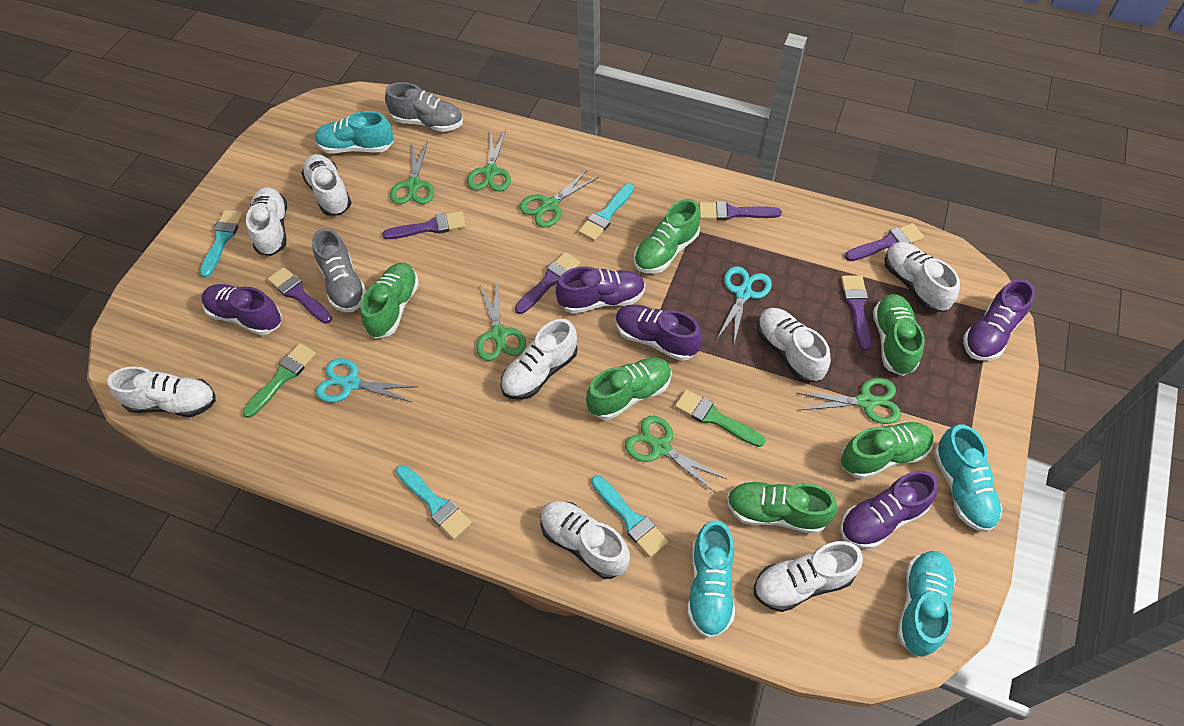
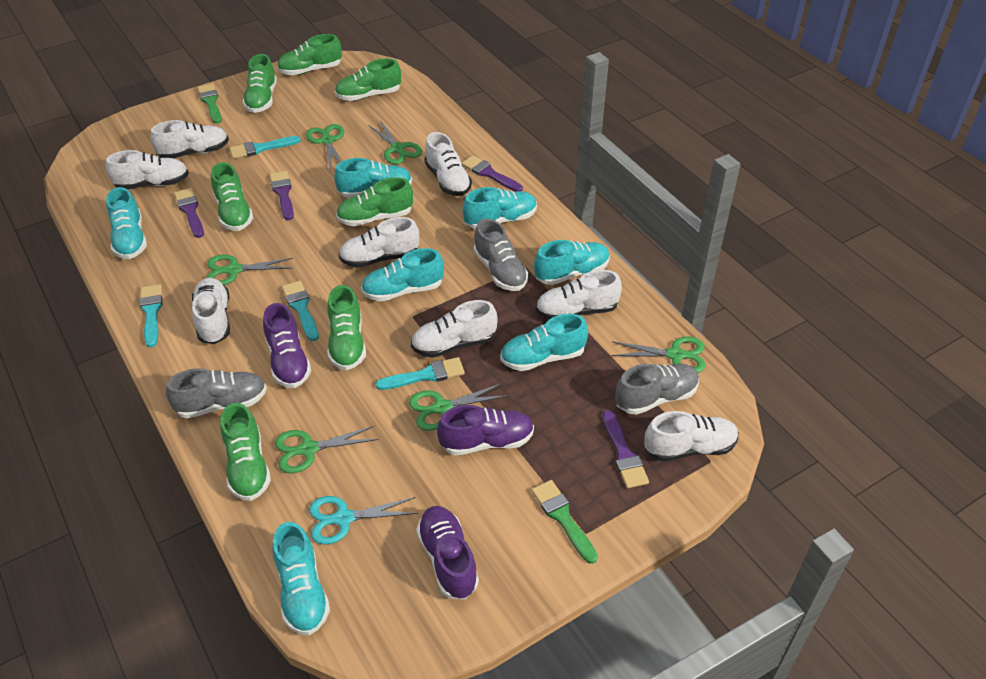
green shoe: [360,263,419,339] [586,358,672,420] [634,199,701,273] [727,481,838,534] [841,421,934,479] [873,294,925,376] = 6 -> [211,162,253,231] [220,403,271,501] [242,54,277,113] [277,34,342,75] [327,285,366,370] [335,58,401,101] [336,177,413,226] = 7
grey shoe: [312,228,366,312] [385,82,463,132] = 2 -> [166,369,267,418] [474,218,528,291] [615,364,699,415] = 3
purple brush: [268,267,332,324] [382,211,466,239] [515,252,580,314] [699,201,782,220] [841,275,872,351] [845,223,924,261] = 6 -> [174,188,204,238] [270,171,294,220] [462,155,523,191] [602,410,649,488] = 4
purple shoe: [202,284,282,335] [556,266,645,314] [615,304,702,361] [840,471,938,549] [963,279,1035,361] = 5 -> [263,303,311,388] [416,506,479,599] [437,405,534,455] = 3
turquoise scissors: [316,358,418,402] [717,266,772,343] = 2 -> [309,496,418,545] = 1
turquoise shoe: [315,111,394,154] [687,520,735,638] [897,551,956,657] [934,424,1003,532] = 4 -> [106,187,147,259] [272,522,330,635] [334,158,412,198] [361,248,444,301] [462,187,537,229] [500,314,588,371] [534,240,610,285] = 7

